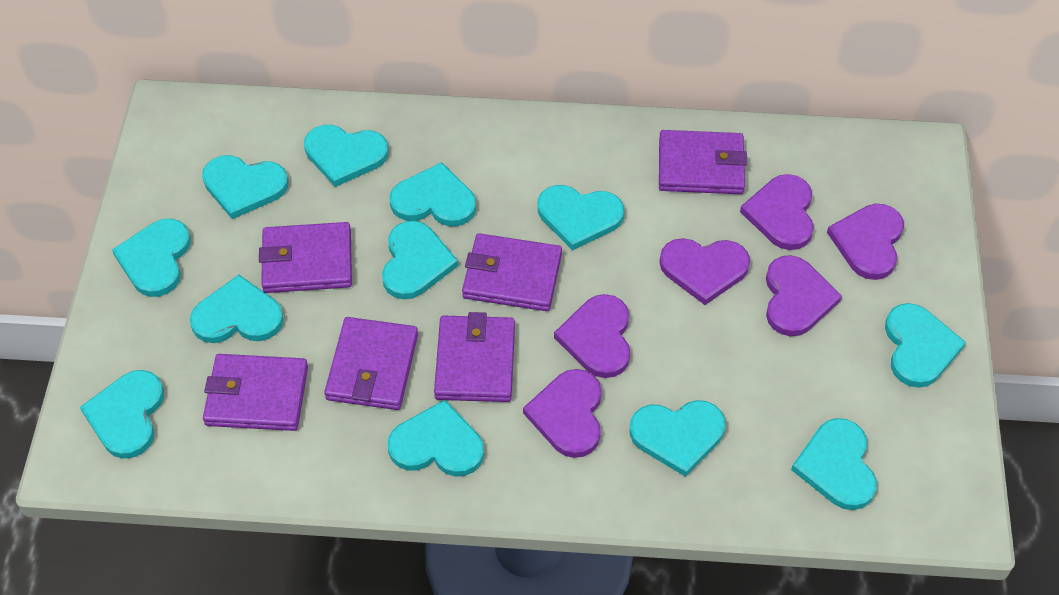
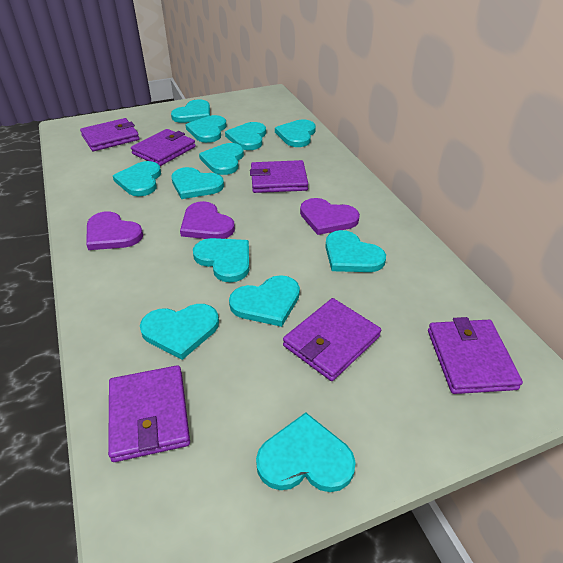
purple heart: [523,369,602,458] [554,294,630,378] [659,238,750,305] [740,174,814,250] [766,255,842,336] [827,204,904,280] = 6 -> [86,211,143,250] [180,201,235,239] [300,198,360,235] = 3

